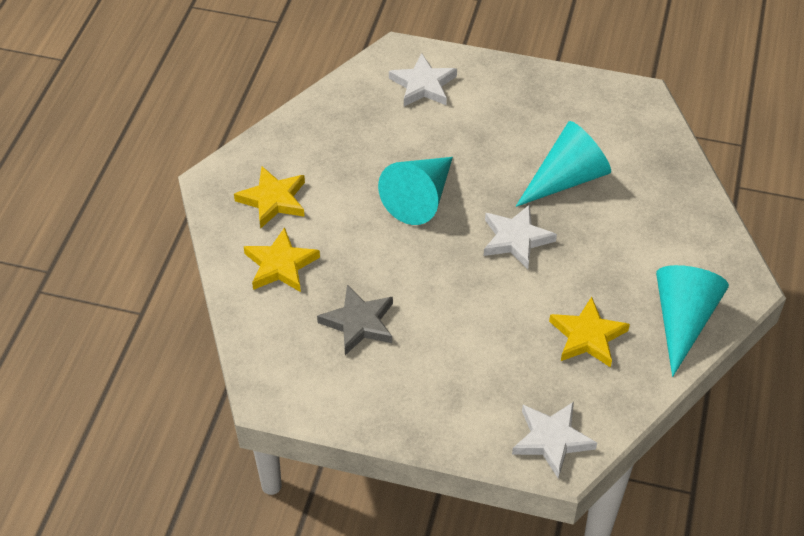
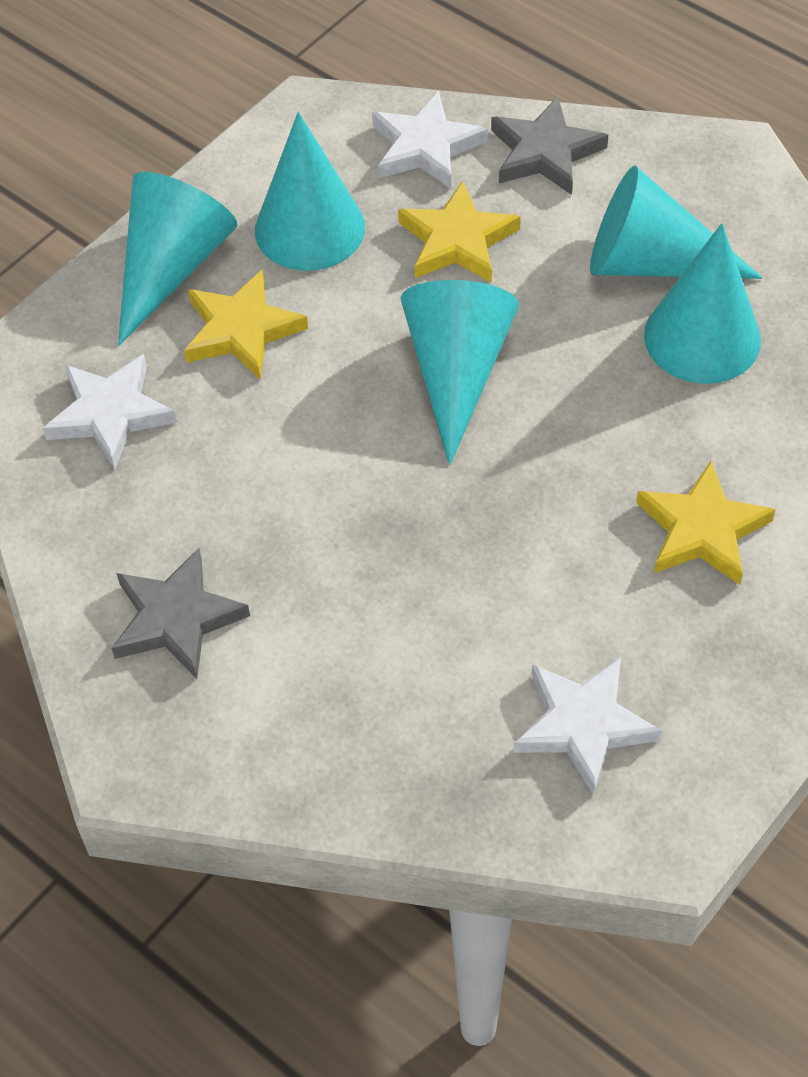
grey star: [317,285,393,355] = 1 -> [111,548,250,679] [491,96,608,195] = 2
turquoise cone: [378,157,453,225] [515,121,611,207] [656,265,729,377] = 3 -> [118,172,237,346] [255,112,365,271] [401,280,519,465] [590,166,763,279] [644,223,761,384] = 5

